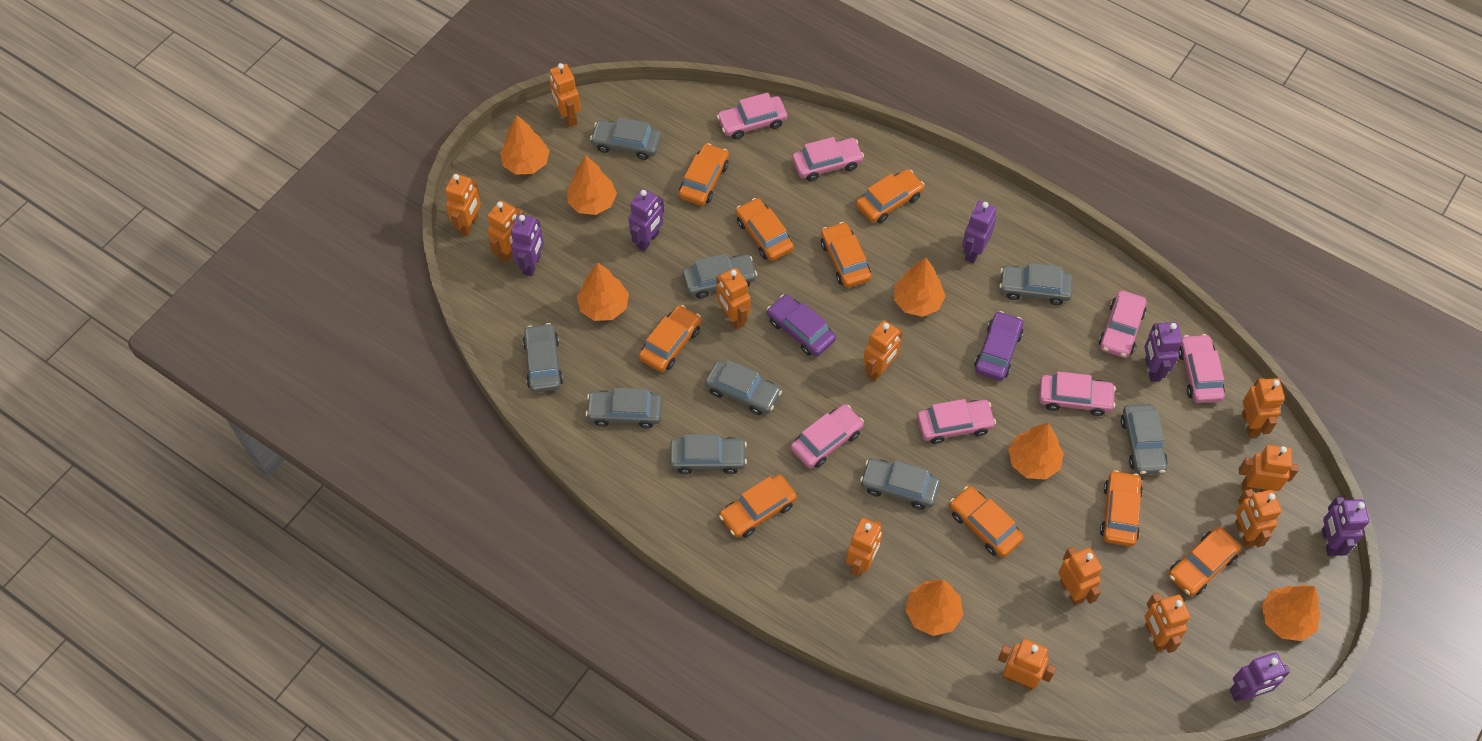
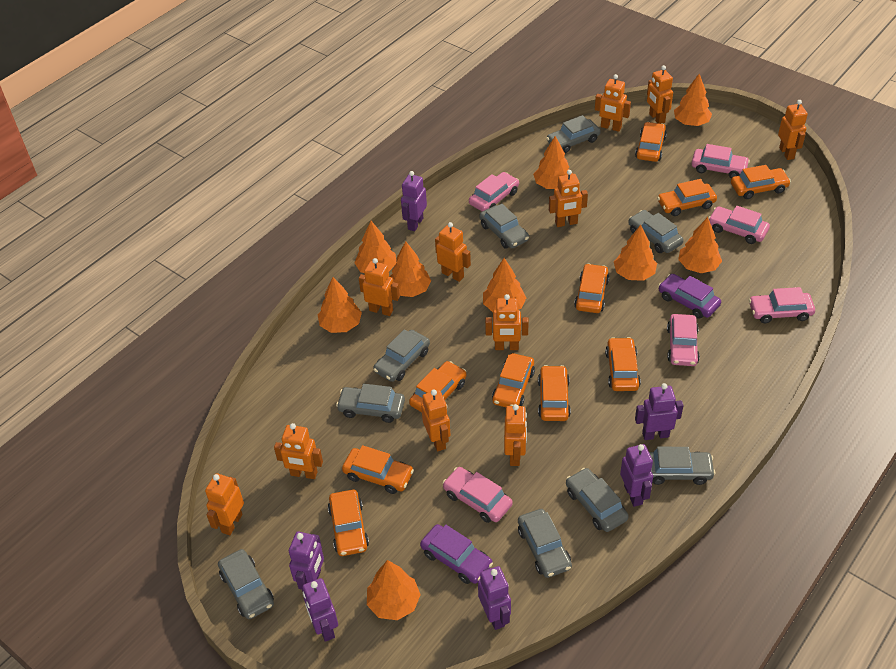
orange car: [639,305,701,372] [679,143,729,206] [719,475,797,538] [736,198,794,261] [821,222,871,288] [856,169,924,223] [949,486,1024,558] [1100,470,1143,547] [1168,527,1241,596] = 9 -> [328,490,369,556] [342,445,414,494] [409,361,467,412] [492,353,535,407] [538,365,571,421] [574,264,610,313] [605,337,641,391] [635,122,667,162] [657,179,717,216] [731,165,791,199] = 10
orange robot: [445,174,481,236] [487,201,524,263] [550,63,581,127] [716,268,751,330] [846,518,883,577] [863,320,902,381] [998,639,1056,690] [1058,546,1102,606] [1145,593,1190,653] [1235,489,1282,548] [1239,445,1298,492] [1242,378,1285,437] = 12 -> [205,473,244,535] [274,423,323,479] [359,258,400,316] [421,390,450,452] [435,222,471,282] [485,294,529,350] [504,404,527,466] [549,170,588,227] [595,74,631,132] [647,65,673,124] [778,100,808,160] = 11
orange tree: [500,115,550,175] [567,156,617,215] [577,262,629,321] [894,258,945,317] [905,579,963,636] [1008,423,1064,480] [1261,585,1320,641] = 7 -> [318,277,362,333] [354,221,396,273] [367,560,421,620] [389,241,431,297] [483,258,526,312] [533,136,573,189] [614,225,657,281] [674,74,712,126] [678,217,722,273] = 9
pink car: [717,93,787,139] [791,404,864,468] [792,137,864,181] [917,399,996,444] [1039,371,1116,416] [1099,290,1146,358] [1178,334,1225,403] = 7 -> [443,467,513,523] [469,172,519,212] [667,314,700,366] [691,144,750,179] [708,206,770,244] [749,287,815,323] = 6

